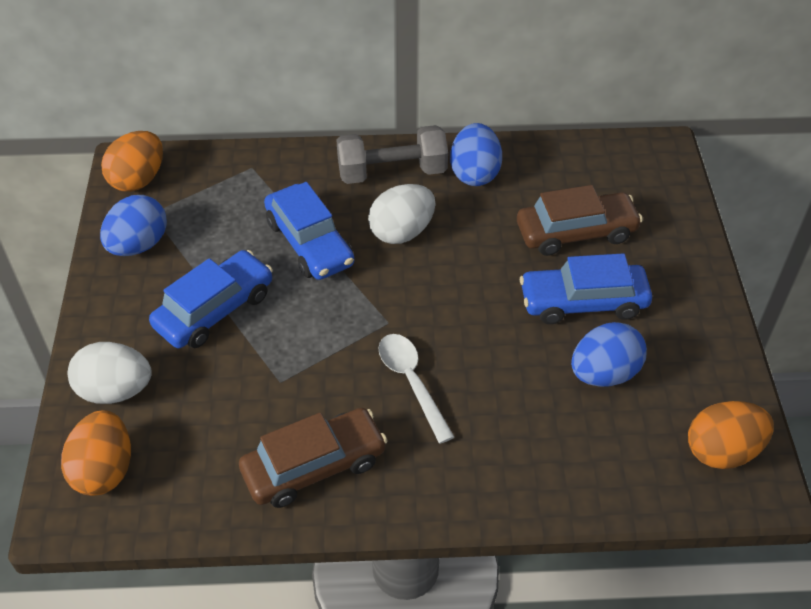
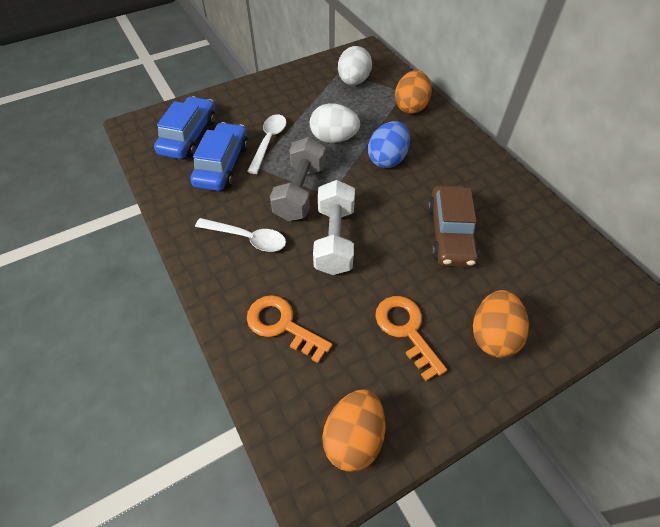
blue car: [149,250,273,348] [264,182,354,280] [520,253,652,324] = 3 -> [154,96,216,159] [190,122,248,191] = 2
blue egg: [100,195,167,256] [450,123,502,186] [571,322,647,387] = 3 -> [368,121,410,168] = 1
brown car: [239,408,387,508] [517,185,643,256] = 2 -> [428,185,479,267] = 1
orange key: none = 0 -> [247,295,332,363] [375,296,447,381] = 2
white dumbbell: none = 0 -> [313,180,355,275] = 1
white spoon: [378,334,454,444] = 1 -> [195,218,286,252] [247,114,287,174] = 2

